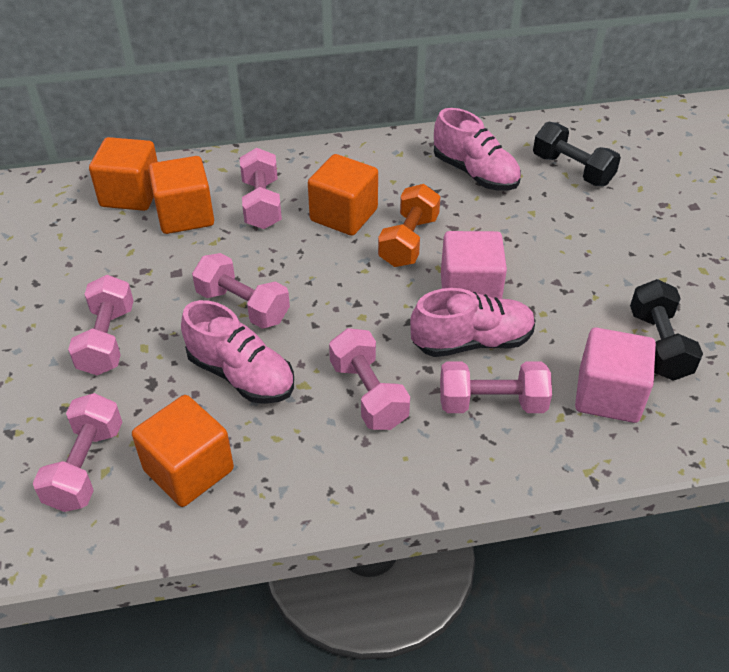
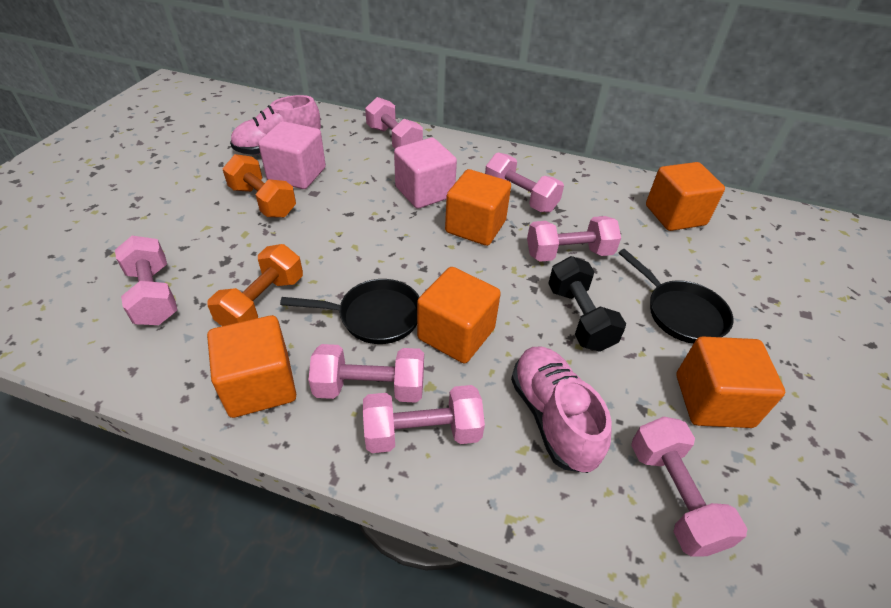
black dumbbell: [533,122,621,186] [630,279,703,381] = 2 -> [548,256,626,352] = 1
black pan: none = 0 -> [280,279,419,344] [618,249,733,344] = 2
orange cube: [89,137,158,211] [132,395,234,507] [148,156,214,234] [308,154,378,236] = 4 -> [207,315,296,418] [417,267,501,363] [445,169,511,246] [646,162,725,231] [676,336,785,428] = 5
orange dumbbell: [378,184,441,267] = 1 -> [207,244,303,326] [223,154,296,218] = 2
pink dumbbell: [33,393,122,512] [68,275,134,375] [192,253,290,329] [240,148,282,229] [329,328,410,430] [440,362,552,413] = 6 -> [115,236,177,325] [308,344,424,403] [363,385,485,453] [365,97,423,148] [485,152,564,212] [527,216,621,262] [631,417,747,557] = 7
pink shoe: [181,300,294,404] [410,288,535,357] [434,108,521,191] = 3 -> [230,95,321,155] [511,347,612,473] = 2

